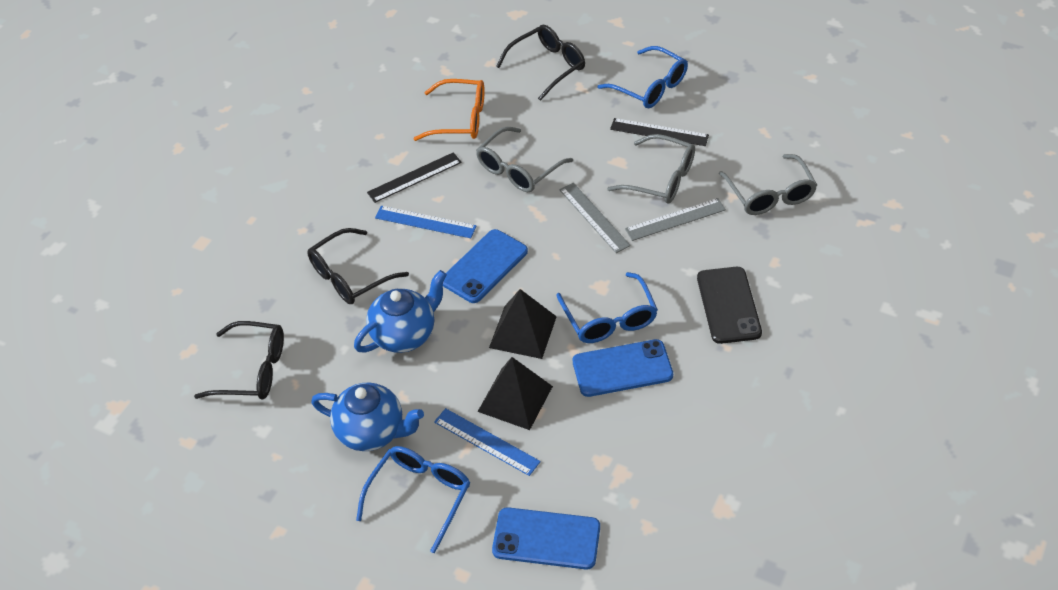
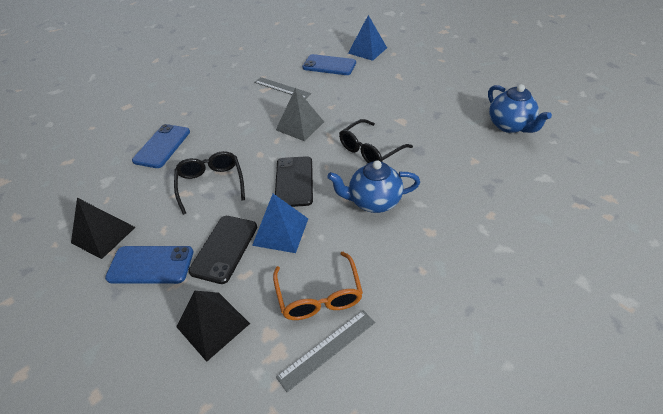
black glasses: [194,321,284,400] [307,228,409,304] [496,25,585,101] = 3 -> [174,151,245,215] [339,119,413,163] = 2
black phone: [697,267,762,344] = 1 -> [189,216,257,284] [275,156,313,207] = 2
black ruler: [367,152,462,203] [610,118,709,146] = 2 -> none = 0
blue glasses: [356,446,470,553] [556,272,658,343] [597,46,688,108] = 3 -> none = 0
blue pyramid: none = 0 -> [252,194,308,253] [348,15,387,61] = 2
blue ruler: [375,206,477,238] [434,408,541,476] = 2 -> none = 0
grey glasses: [476,127,573,192] [607,134,695,203] [719,154,817,215] = 3 -> none = 0
grey pyramid: none = 0 -> [276,88,324,141] = 1

